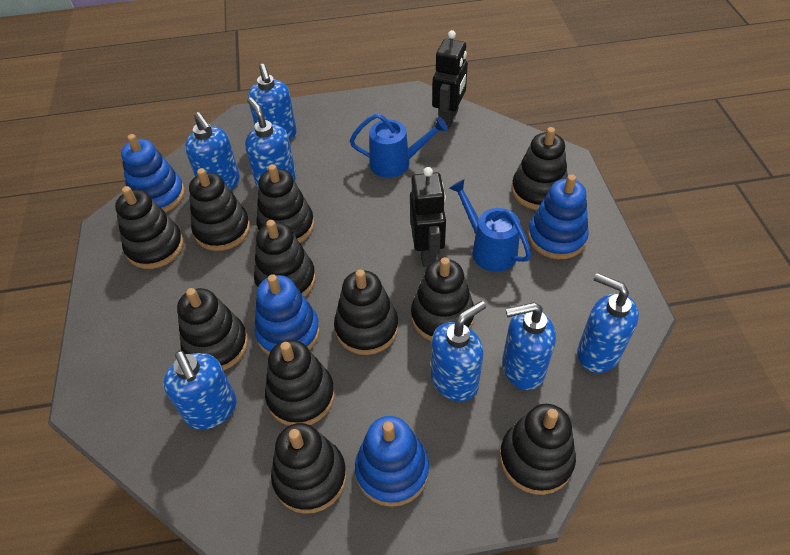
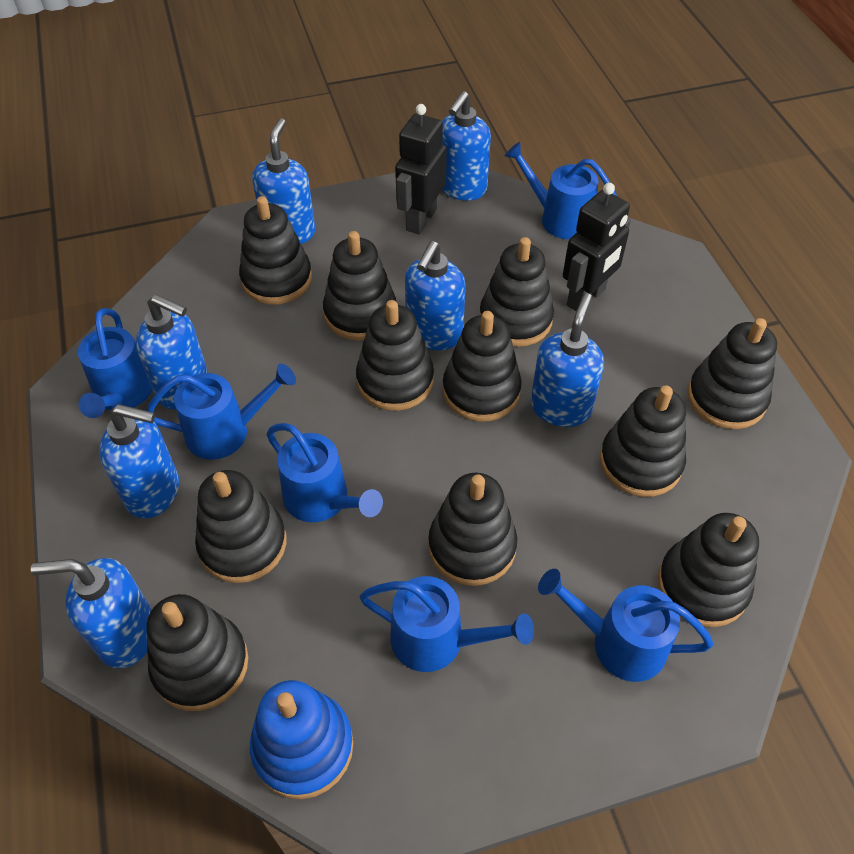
blue stacking toy: [121,134,185,213] [254,274,320,355] [355,416,429,507] [528,174,589,259] = 4 -> [250,680,353,799] = 1
blue watering can: [350,113,448,178] [449,179,532,272] = 2 -> [78,308,153,418] [146,364,296,460] [266,423,383,522] [359,576,534,672] [504,142,617,240] [538,569,713,682] = 6

